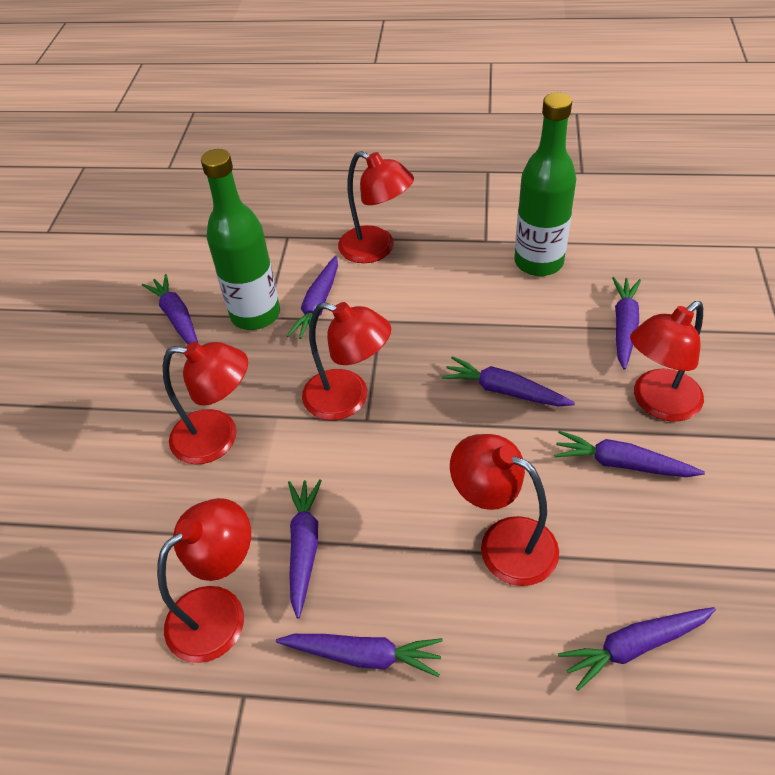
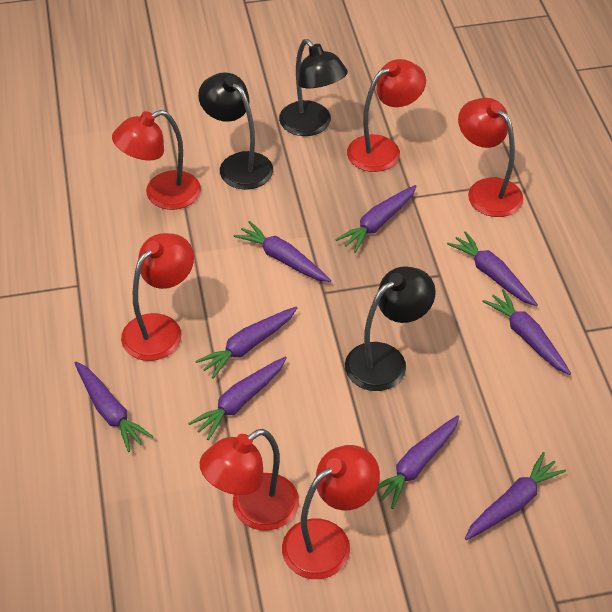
black lamp: none = 0 -> [198,72,273,190] [279,39,348,136] [345,266,436,391] = 3
green bottle: [201,149,280,330] [514,93,576,276] = 2 -> none = 0
purple carrot: [142,274,198,345] [276,634,443,677] [287,256,338,339] [288,479,322,619] [442,356,575,406] [554,431,705,477] [558,607,716,691] [612,277,641,370] = 8 -> [75,362,153,452] [188,357,287,440] [195,307,297,379] [233,221,331,282] [335,185,417,253] [377,415,459,509] [447,231,538,306] [465,452,566,540] [482,289,571,375] = 9

